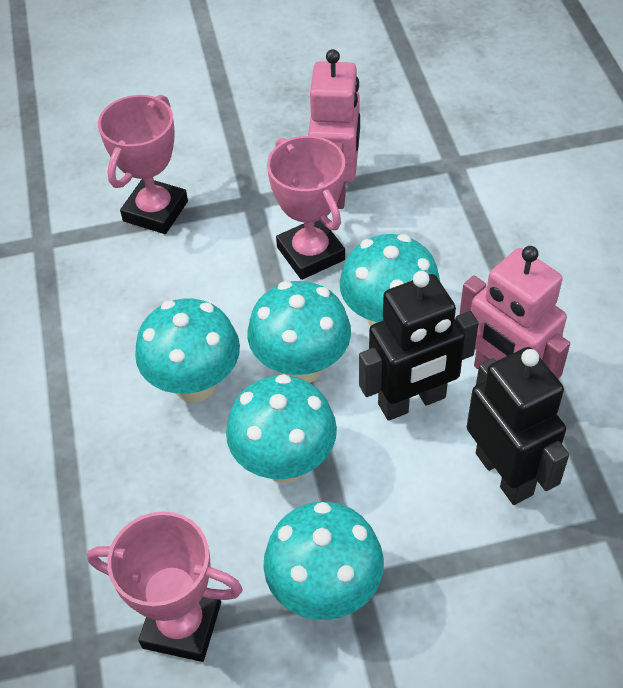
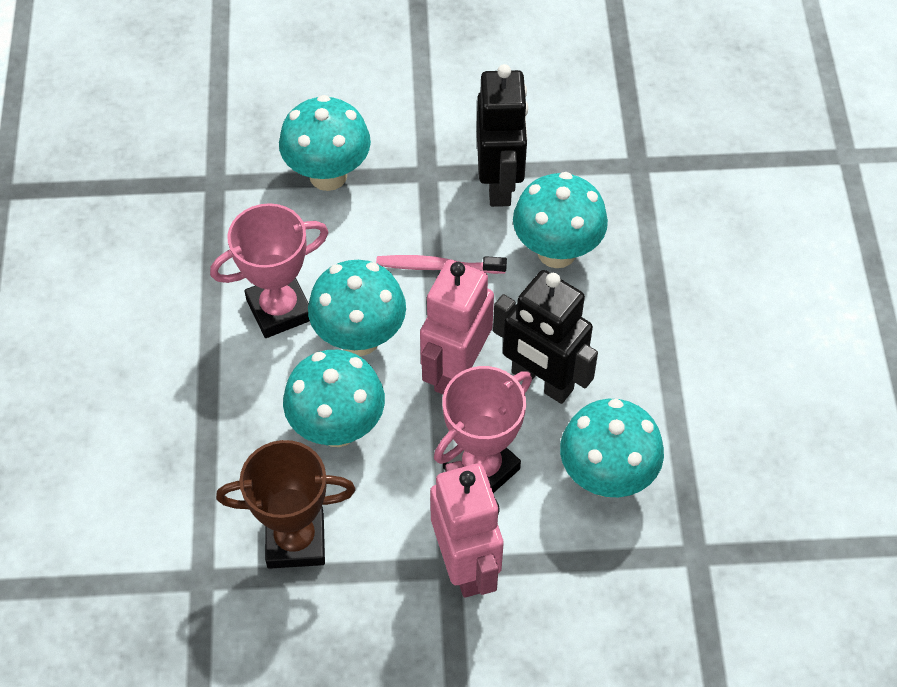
brown trophy: none = 0 -> [216,440,356,569] = 1
pink toothbrush: none = 0 -> [376,255,507,274] = 1
pink trophy: [87,511,243,662] [98,95,188,234] [267,136,345,280] = 3 -> [210,203,328,338] [434,366,532,493] = 2

